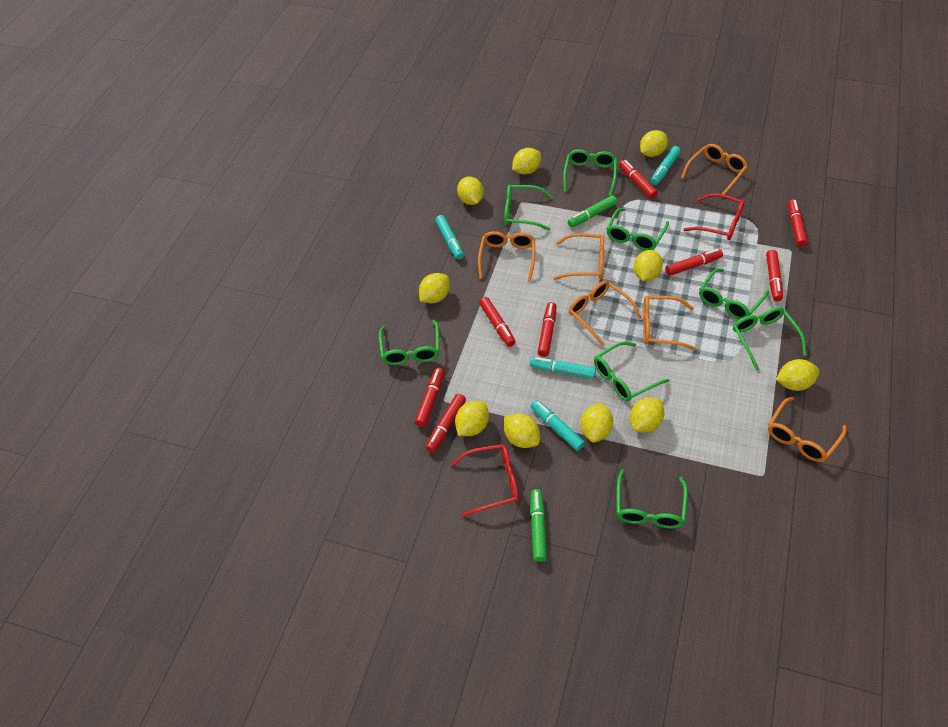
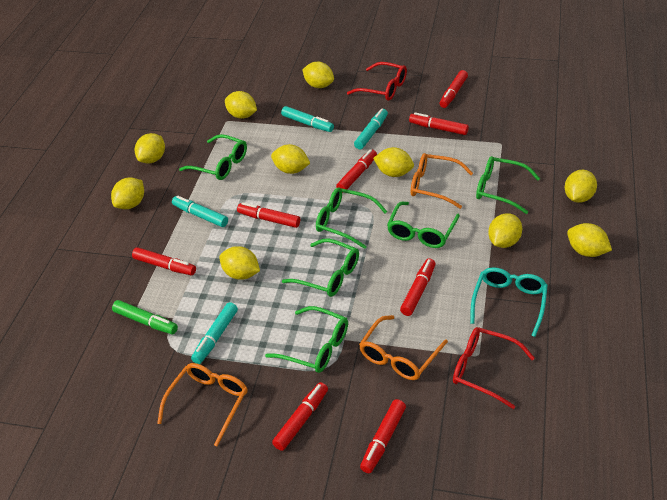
green glasses: [379,320,439,365] [504,185,553,231] [563,149,617,196] [594,341,669,402] [607,208,669,251] [617,469,688,529] [699,268,769,320] [733,307,806,371] = 8 -> [179,134,247,180] [265,306,348,373] [282,238,359,297] [316,187,387,249] [387,202,460,248] [476,156,540,214] = 6
green marker: [530,489,547,562] [568,195,617,227] = 2 -> [112,300,178,335] = 1
orange glasses: [478,231,535,281] [553,233,604,280] [569,281,641,346] [643,296,696,350] [681,144,748,198] [768,397,846,462] = 6 -> [157,363,248,447] [359,315,448,380] [411,153,473,209] = 3
turquoise glasses: none = 0 -> [470,267,548,337] = 1

